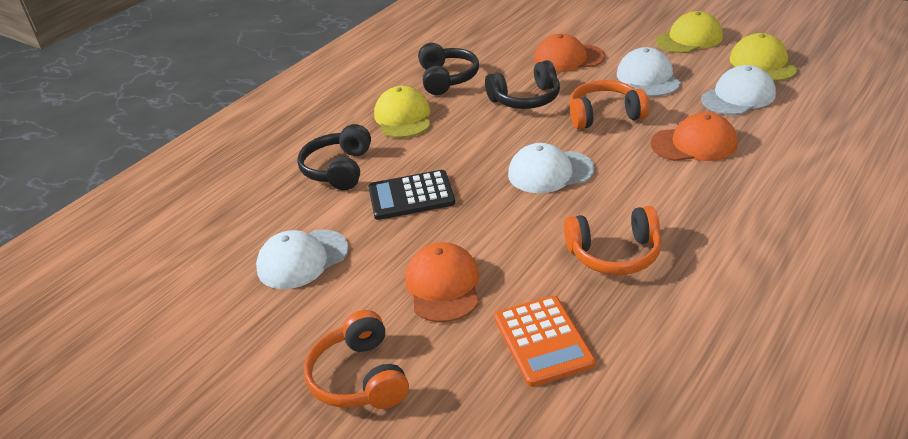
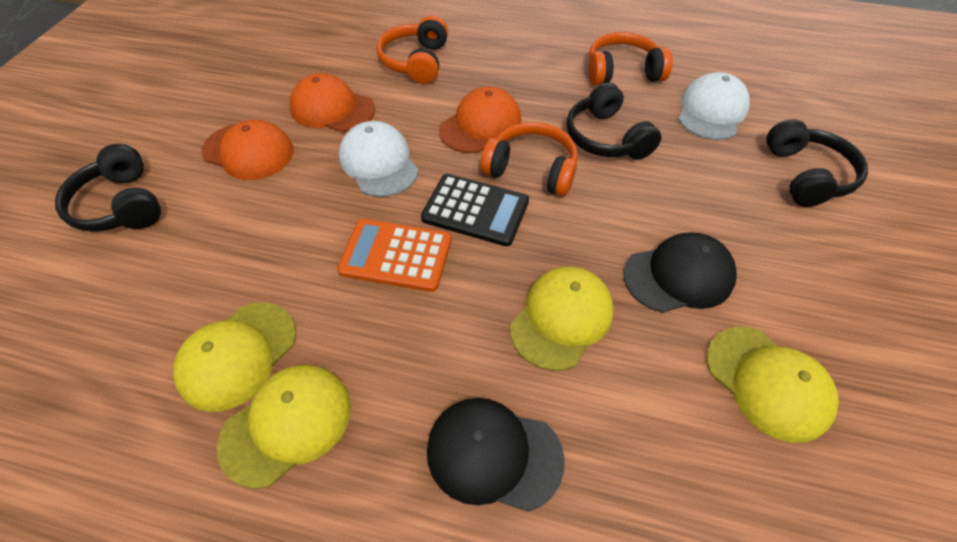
black cap: none = 0 -> [427,398,565,512] [623,232,737,313] = 2
white cap: [256,229,349,289] [508,143,595,193] [617,47,681,96] [701,65,776,115] = 4 -> [339,121,419,197] [678,72,750,140] = 2
yellow cap: [374,86,431,138] [656,11,723,53] [730,33,798,81] = 3 -> [173,302,296,412] [217,365,351,489] [510,266,614,371] [707,327,839,443] = 4

